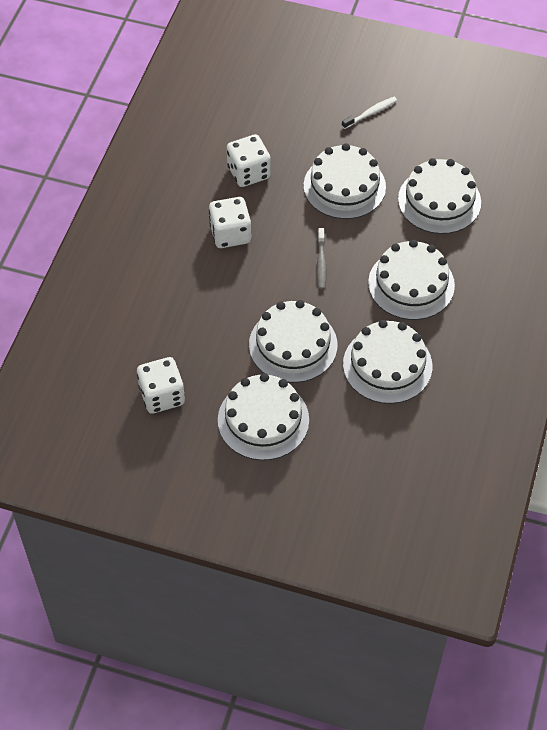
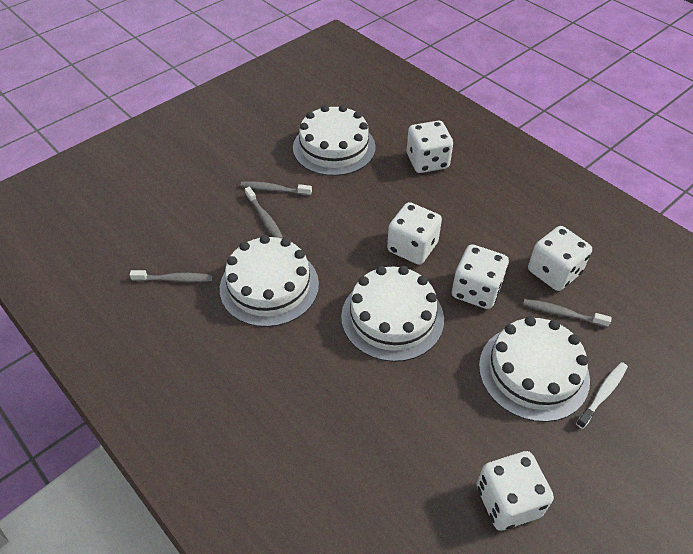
grey toothbrush: [317,228,327,289] = 1 -> [130,270,213,282] [241,181,312,196] [245,187,283,239] [523,299,612,328] = 4
white cake: [218,373,309,460] [249,300,337,383] [304,143,386,219] [343,320,432,404] [368,239,455,320] [398,158,481,234] = 6 -> [220,235,319,327] [293,105,376,176] [341,266,444,362] [479,316,590,422] = 4
white dice: [137,357,185,413] [209,197,251,248] [227,134,271,187] = 3 -> [387,202,442,265] [407,121,453,173] [452,244,509,309] [476,451,554,531] [528,226,592,291] = 5

